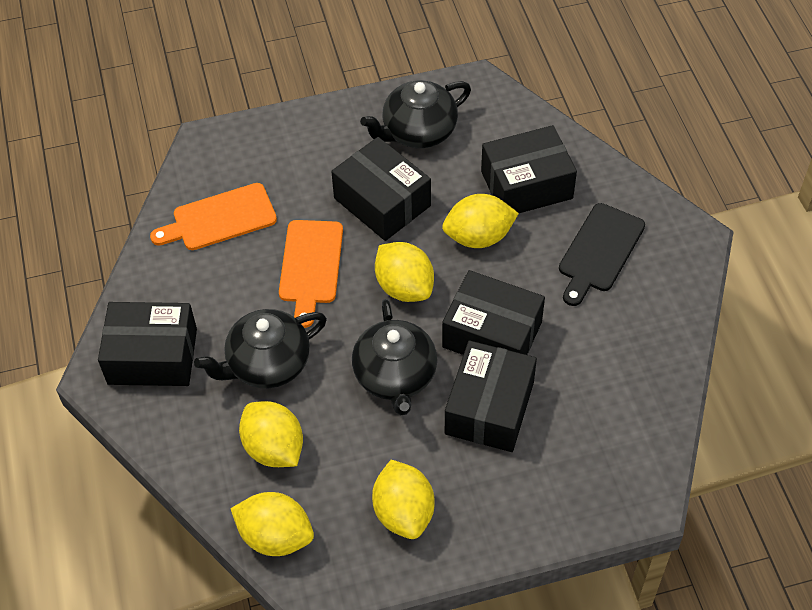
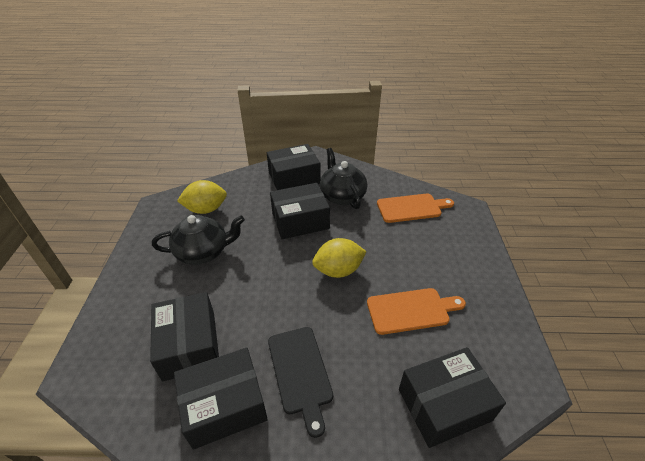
black teapot: [194,309,327,388] [352,299,437,415] [360,80,471,148] = 3 -> [152,215,245,265] [320,148,367,209] = 2
yellow lemon: [231,492,314,556] [239,401,303,467] [372,460,435,539] [375,242,434,302] [442,194,519,248] = 5 -> [177,180,227,214] [312,238,367,278] = 2

